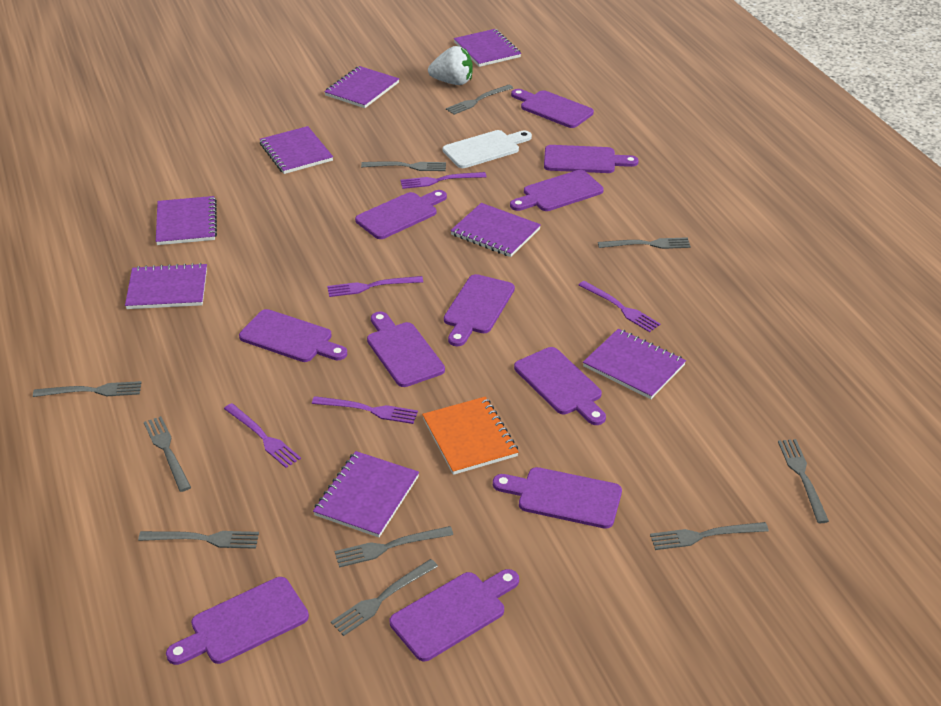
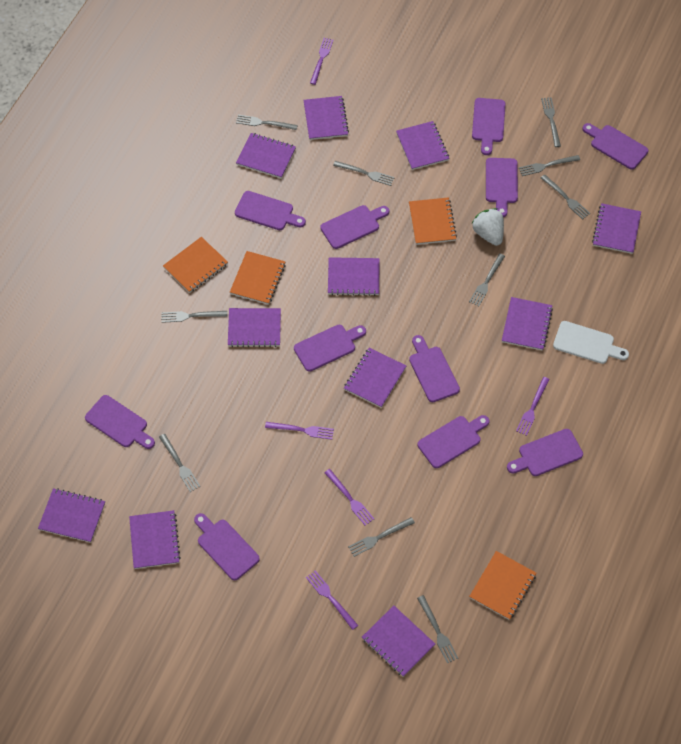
orange notebook: [422,396,519,475] = 1 -> [163,237,228,293] [230,251,285,305] [409,197,457,245] [469,551,536,620] = 4
purple notebook: [125,263,207,309] [156,196,217,245] [259,126,333,174] [313,451,419,537] [324,66,399,108] [450,203,541,257] [454,29,521,67] [583,329,686,399] = 8 -> [38,488,105,543] [129,510,181,569] [228,308,281,347] [236,133,296,179] [303,96,349,140] [328,257,379,296] [344,348,406,408] [362,605,435,677] [396,121,449,170] [502,297,553,351] [592,203,641,254] = 11

